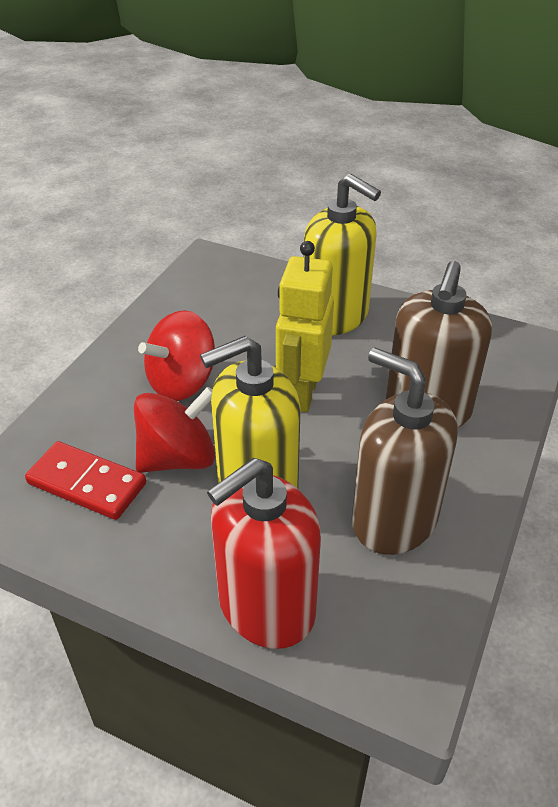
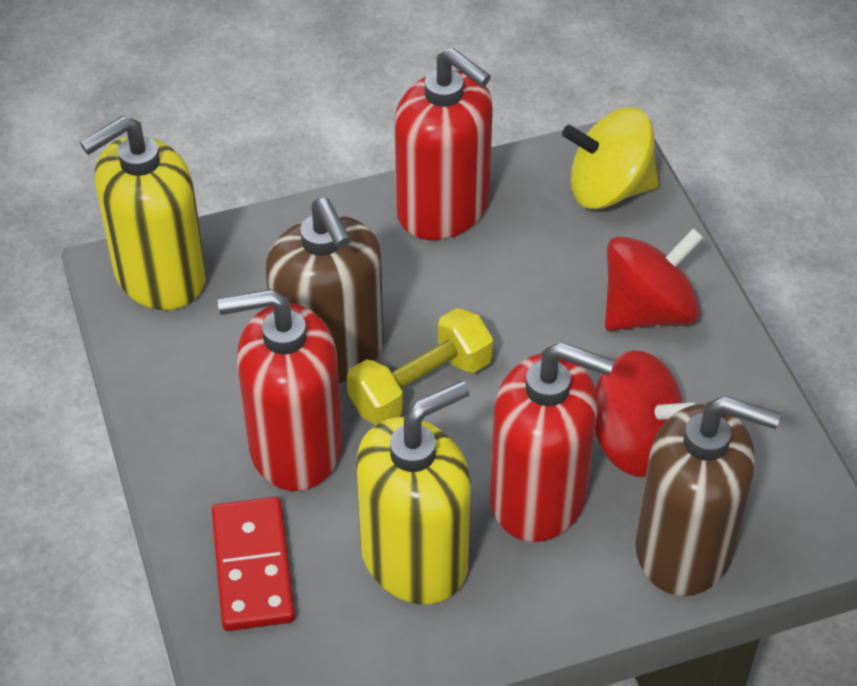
red soap dispenser: [207,458,321,649] = 1 -> [218,289,342,491] [394,48,493,240] [490,342,614,542] = 3
yellow dumbbell: none = 0 -> [347,308,493,425] = 1
yellow robot: [276,241,334,412] = 1 -> none = 0
yellow spinning top: none = 0 -> [562,107,659,209] = 1

